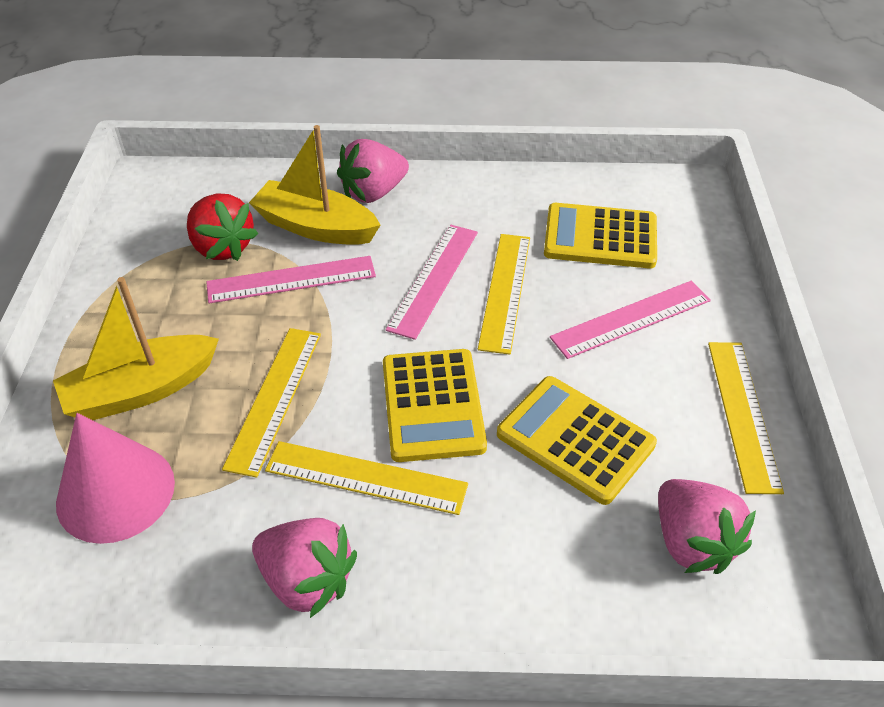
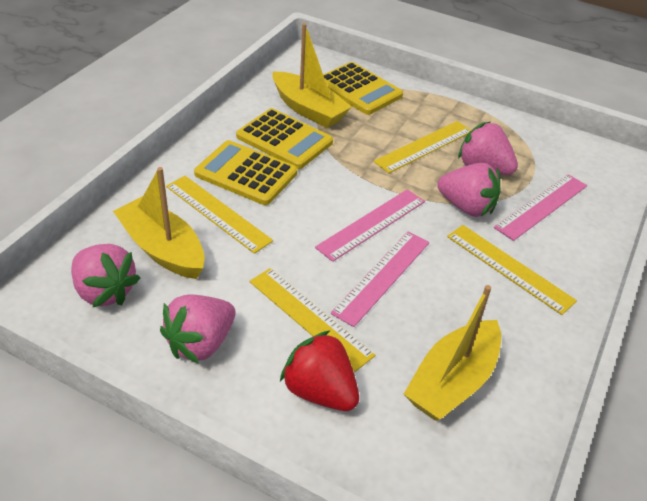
pink cone: [56,413,175,544] = 1 -> none = 0
pink strawberry: [252,518,357,618] [337,139,409,203] [658,479,756,574] = 3 -> [71,244,140,307] [160,294,235,364] [437,163,501,217] [458,122,518,175] = 4
yellow boat: [53,277,219,420] [249,125,380,245] = 2 -> [113,167,205,279] [273,23,352,128] [404,285,501,421] = 3

